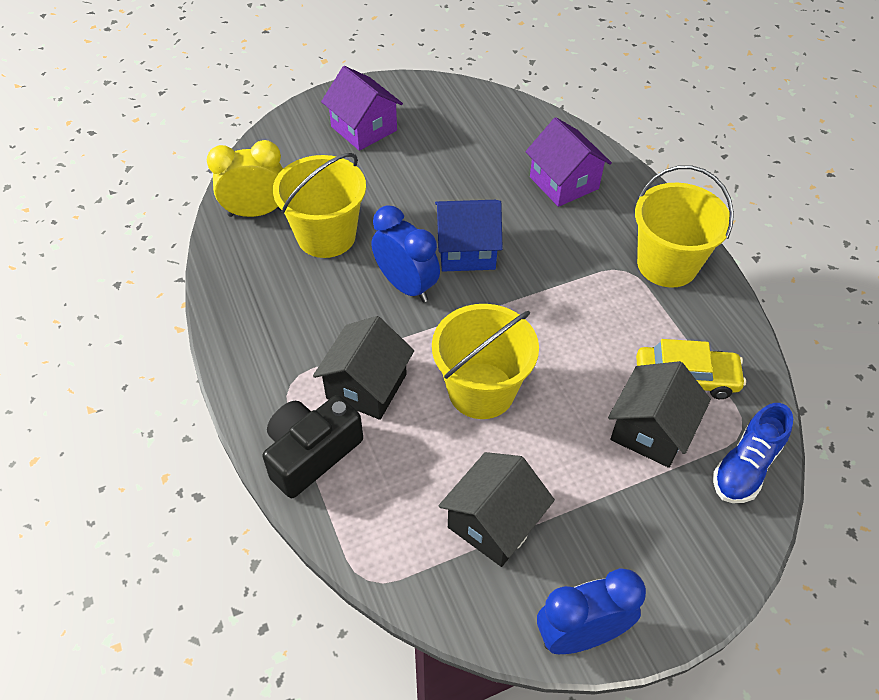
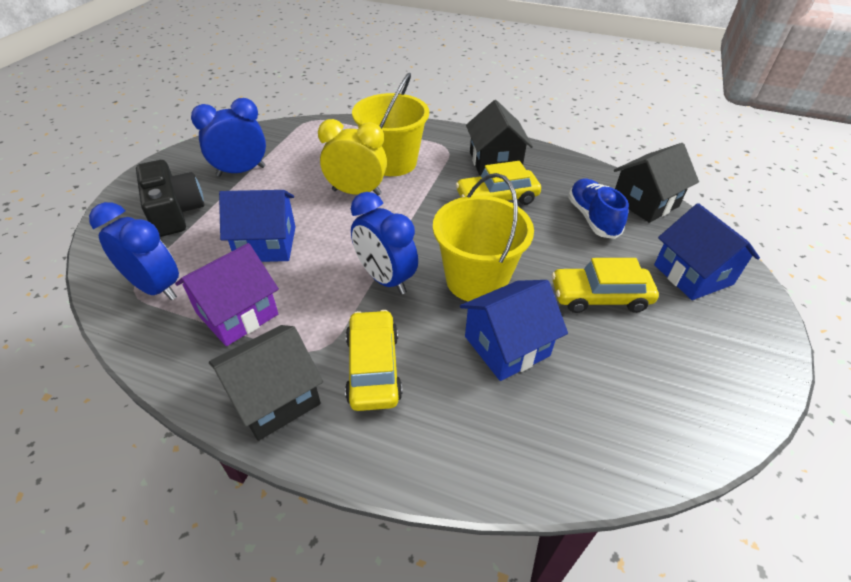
blue clock: [372,205,440,302] [537,568,646,654] = 2 -> [89,202,179,300] [191,98,266,177] [351,192,418,295] = 3
blue house: [435,200,503,272] = 1 -> [219,190,296,262] [460,280,568,381] [654,203,760,300] = 3
purple house: [321,66,403,151] [526,117,612,207] = 2 -> [175,243,279,346] = 1
yellow bucket: [273,153,366,258] [432,304,539,419] [635,165,734,287] = 3 -> [352,73,429,176] [433,173,534,301] = 2
yellow car: [636,339,746,399] = 1 -> [345,310,403,411] [456,161,541,205] [552,258,659,313] = 3

